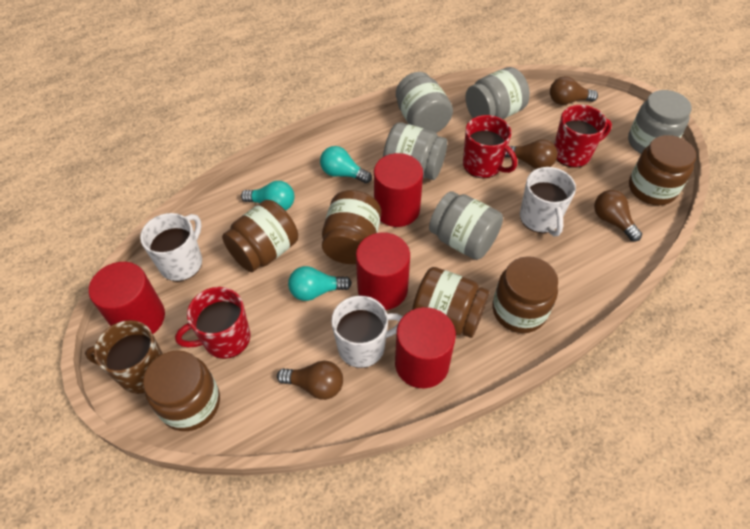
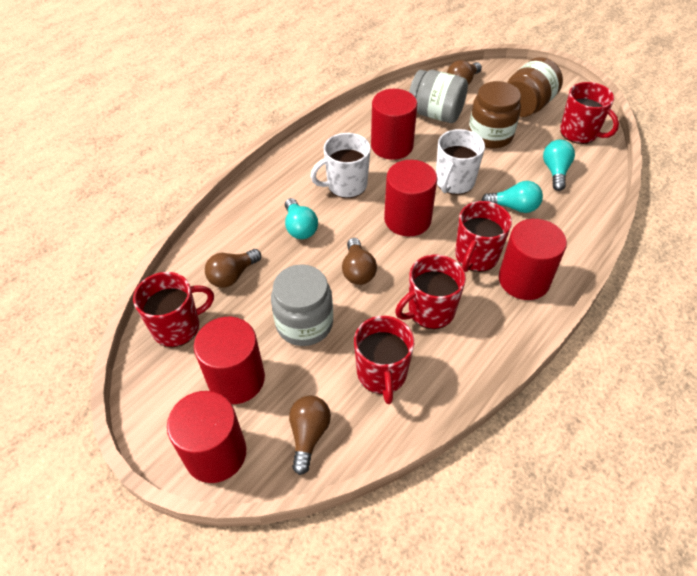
brown jar: [143,350,220,431] [222,200,298,272] [322,190,381,264] [412,267,489,338] [492,256,558,333] [629,135,696,205] = 6 -> [469,81,521,149] [507,57,563,117] = 2
brown mug: [85,320,163,394] = 1 -> none = 0
grey jar: [383,122,447,180] [396,72,453,133] [429,191,503,260] [465,67,530,119] [628,90,692,154] = 5 -> [271,264,333,346] [409,70,468,123] = 2
red cylinder: [89,262,165,334] [356,232,410,310] [374,153,423,227] [395,307,456,388] = 4 -> [167,391,246,483] [194,317,265,404] [371,89,417,160] [384,160,437,237] [499,219,567,300] = 5
red mug: [175,287,250,359] [463,115,517,178] [554,105,612,168] = 3 -> [133,272,214,347] [354,316,414,404] [395,255,466,329] [455,201,512,272] [560,82,619,144] = 5
white mug: [140,213,202,281] [331,296,403,368] [520,167,576,236] = 3 -> [311,133,371,198] [436,129,485,195] = 2

